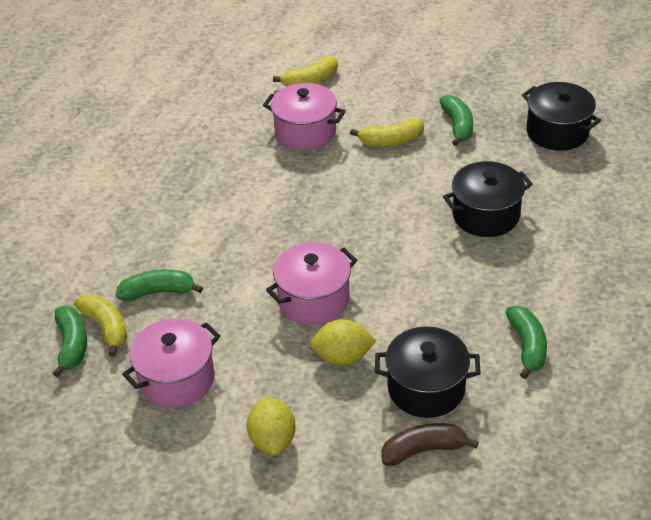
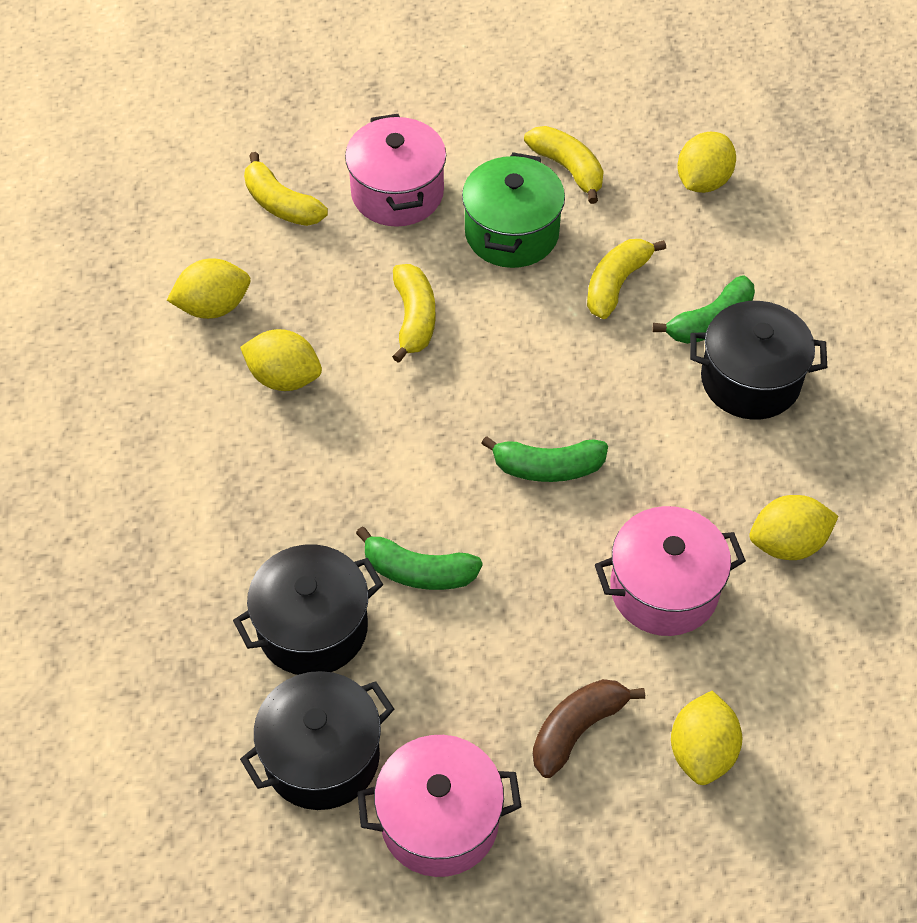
green banana: [53,306,87,377] [116,270,203,301] [439,95,473,146] [506,306,547,379] = 4 -> [356,526,483,590] [481,436,608,482] [653,276,755,344] = 3
green pot: none = 0 -> [462,152,565,268] = 1
yellow banana: [74,294,127,357] [273,56,338,86] [350,118,424,146] = 3 -> [244,152,328,226] [392,264,436,363] [524,126,604,204] [587,239,666,319] = 4
yellow lemon: [247,397,296,455] [310,319,377,365] = 2 -> [167,258,250,319] [240,329,322,391] [671,691,742,785] [677,132,736,193] [750,495,839,560] = 5

